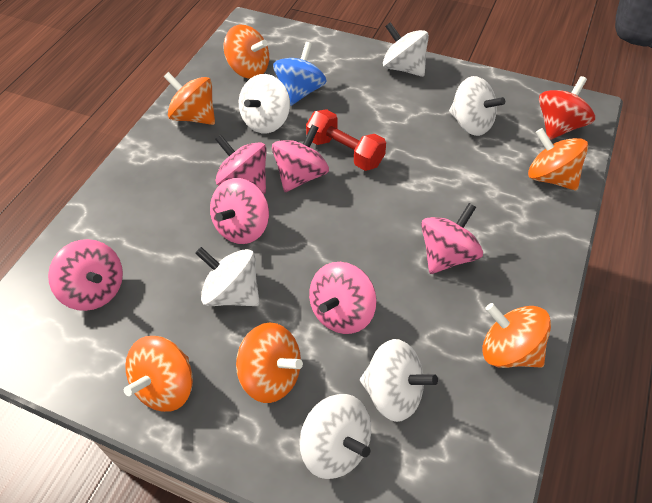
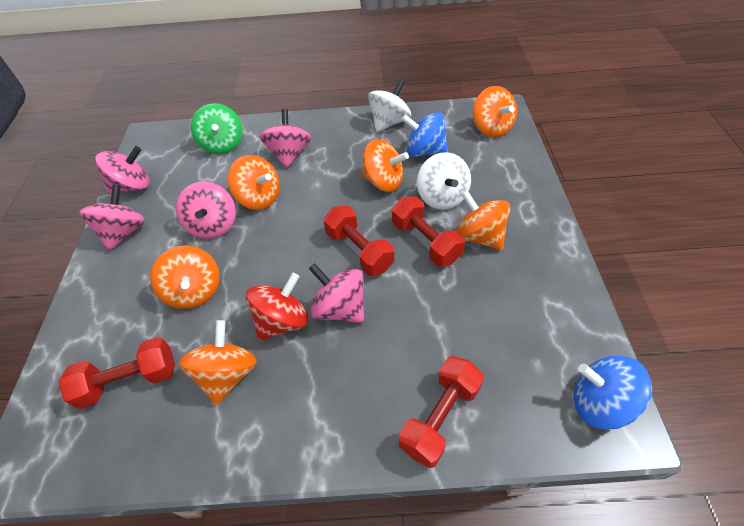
blue spinning top: [273,42,326,106] = 1 -> [401,112,448,157] [574,356,652,430] = 2
green spinning top: none = 0 -> [191,103,242,154] = 1
pink spinning top: [48,239,123,311] [210,178,269,244] [215,135,266,194] [272,125,329,192] [309,262,377,334] [421,203,483,274] = 6 -> [79,184,145,251] [95,146,150,194] [176,182,236,239] [260,109,311,168] [309,263,364,323] = 5
red dumbbell: [306,109,386,171] = 1 -> [58,337,175,409] [323,206,394,276] [392,197,465,266] [399,356,484,468] = 4
white spinning top: [195,247,260,306] [239,74,290,133] [299,394,371,479] [360,339,438,422] [383,22,429,77] [449,76,505,136] = 6 -> [368,79,411,132] [417,152,471,210] = 2

